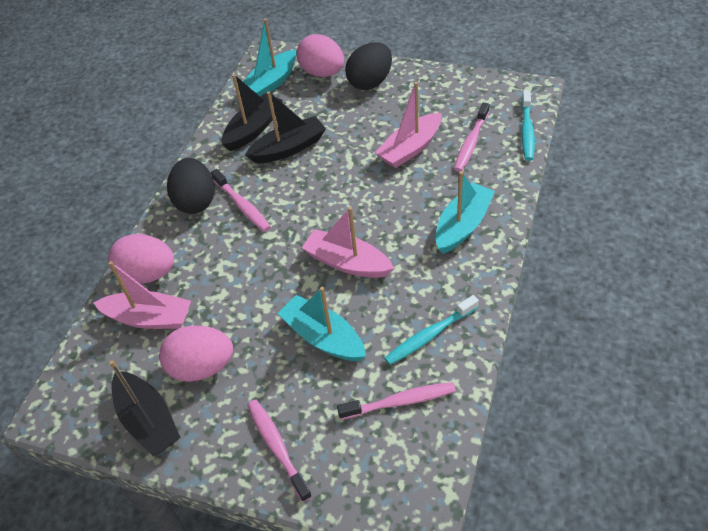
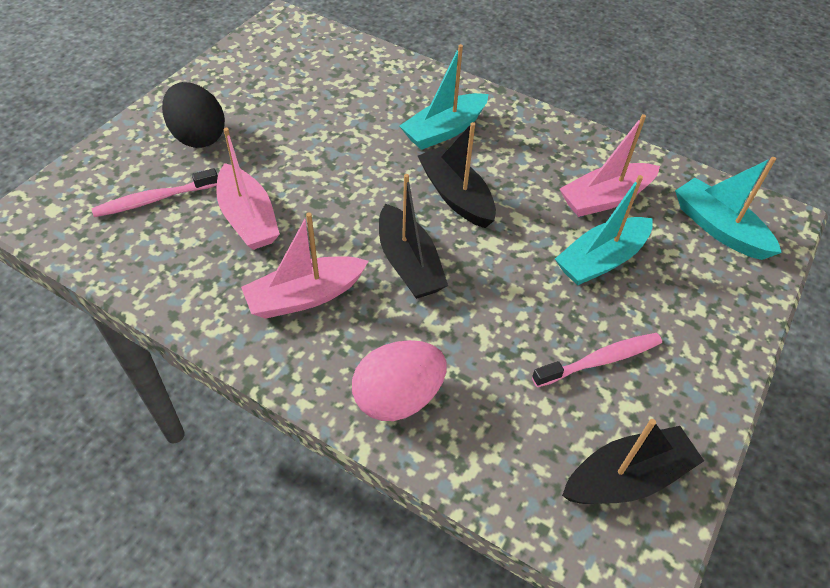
black egg: [167,158,215,214] [345,42,392,90] = 2 -> [162,82,225,148] = 1
pink egg: [108,234,174,284] [159,326,233,382] [297,34,344,77] = 3 -> [352,340,447,421] = 1
pink toothbrush: [211,169,271,232] [247,399,312,502] [337,382,456,420] [454,102,489,172] = 4 -> [92,168,218,217] [532,333,662,387] = 2
turquoise toothbrush: [384,295,479,365] [521,90,535,161] = 2 -> none = 0

